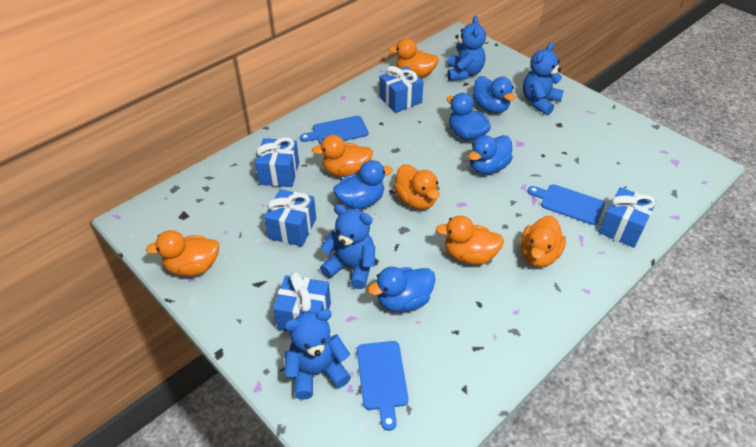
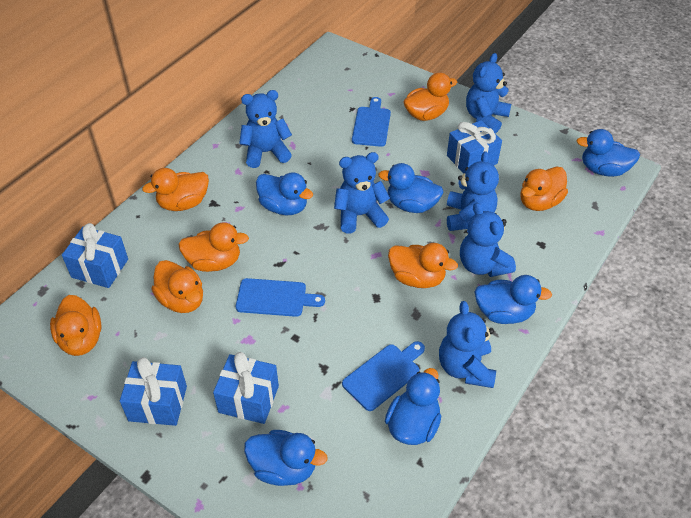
blue duck: [333,160,393,209] [368,267,436,312] [446,93,491,141] [469,135,513,175] [472,76,515,113] = 5 -> [244,430,328,486] [256,172,313,215] [378,163,443,213] [385,368,441,445] [475,275,552,324] [576,129,640,177] = 6
blue gift: [255,137,299,187] [264,189,316,247] [273,271,331,332] [380,66,424,113] [599,187,656,248] = 5 -> [62,223,128,288] [120,357,187,426] [213,352,279,424] [447,120,502,174] = 4
blue teddy bear: [284,309,351,400] [320,204,375,289] [447,16,486,81] [523,42,564,115] = 4 -> [239,90,292,168] [334,152,390,233] [439,301,496,388] [447,151,499,231] [460,203,516,277] [466,53,511,133] = 6
orange duck: [146,230,219,276] [312,135,373,177] [389,38,439,78] [394,164,440,210] [436,216,504,265] [520,216,566,267] = 6 -> [50,295,102,356] [142,168,209,211] [151,260,203,313] [178,222,249,272] [388,243,458,288] [404,72,457,121] [520,166,568,211] = 7

